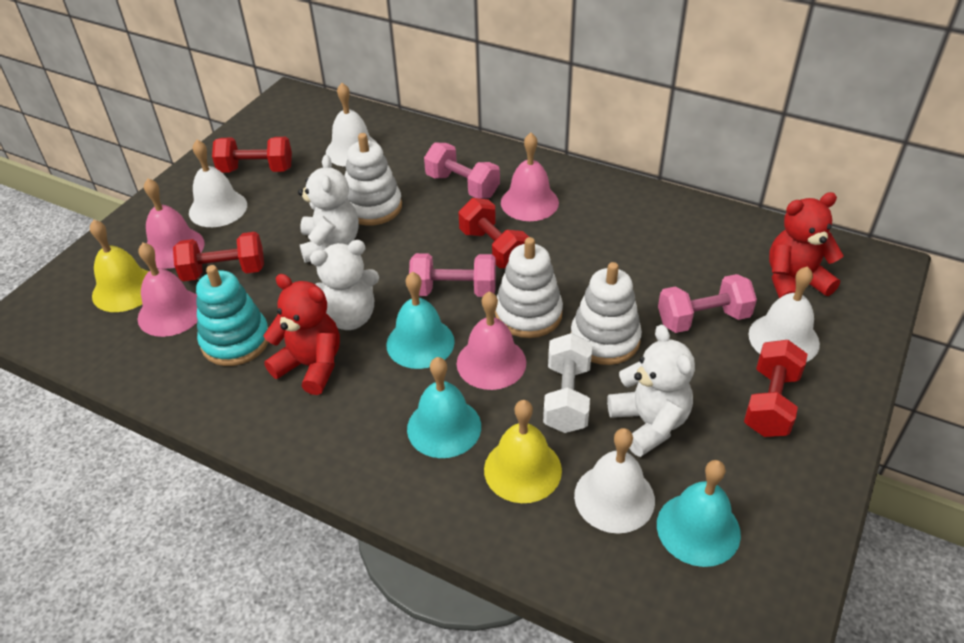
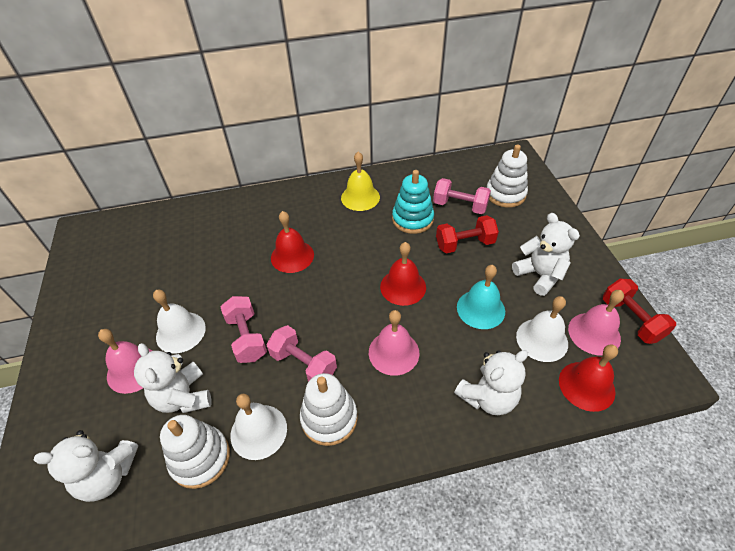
pink bell: [138,243,197,337] [144,179,205,269] [457,291,526,390] [501,133,559,221] = 4 -> [98,329,153,394] [369,310,419,376] [568,290,624,356] = 3
red bell: none = 0 -> [271,211,314,273] [380,242,426,306] [559,344,618,412] = 3
red dumbbell: [173,232,264,281] [212,137,292,173] [459,198,529,268] [744,340,808,437] = 4 -> [436,215,499,253] [603,279,676,344] = 2
red teddy bear: [263,274,340,395] [769,192,844,298] = 2 -> none = 0
turquoise bell: [386,272,455,369] [407,357,481,458] [657,460,741,567] = 3 -> [457,265,505,329] = 1
white bell: [189,140,247,227] [326,83,378,167] [574,428,655,534] [748,266,820,362] = 4 -> [153,290,206,354] [230,394,287,460] [516,296,568,362] = 3
white dumbbell: [543,333,592,433] = 1 -> none = 0
white teddy bear: [298,155,359,263] [310,240,379,330] [607,324,695,457] = 3 -> [34,430,138,502] [134,343,212,413] [454,350,528,415] [512,213,580,296] = 4
yellow bell: [90,220,149,312] [484,400,562,503] = 2 -> [341,152,380,211] = 1

